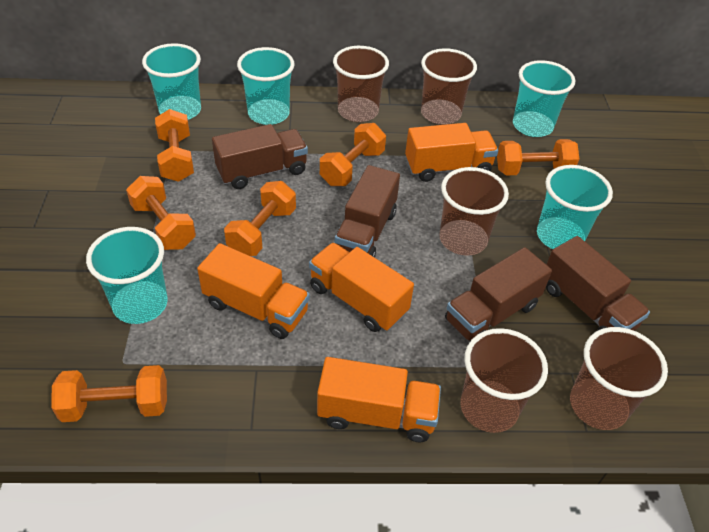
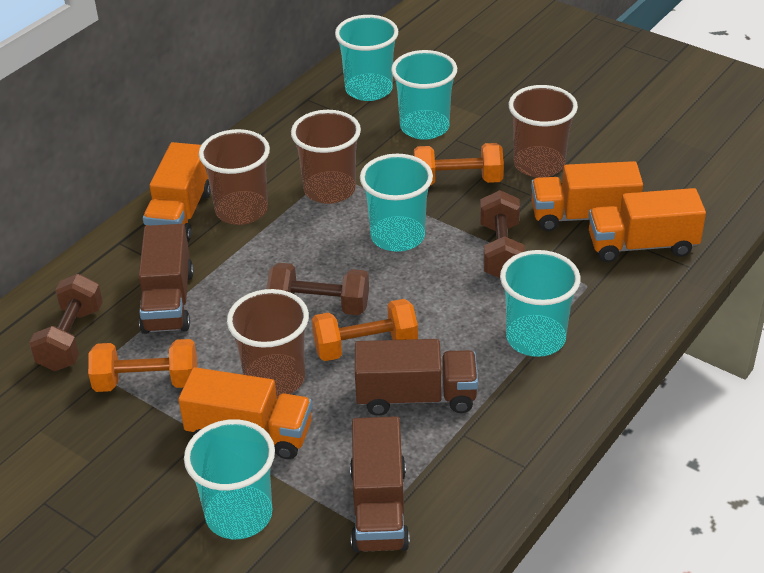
brown cup: [333,46,389,122] [421,48,477,125] [439,167,509,255] [460,328,548,433] [570,327,668,430] = 5 -> [199,129,270,225] [227,289,309,398] [291,110,361,204] [509,85,578,178] = 4
brown dumbbell: none = 0 -> [29,274,103,371] [266,263,369,315] [480,190,525,278] = 3
brown truck: [212,124,308,189] [334,165,400,258] [445,247,552,341] [546,236,650,331] = 4 -> [139,224,194,334] [350,416,410,553] [355,339,478,416] = 3
orange dumbbell: [51,365,167,422] [126,176,196,250] [155,109,194,182] [224,181,296,256] [320,123,386,186] [497,139,579,175] = 6 -> [88,339,197,392] [312,299,418,361] [414,143,504,185] = 3

